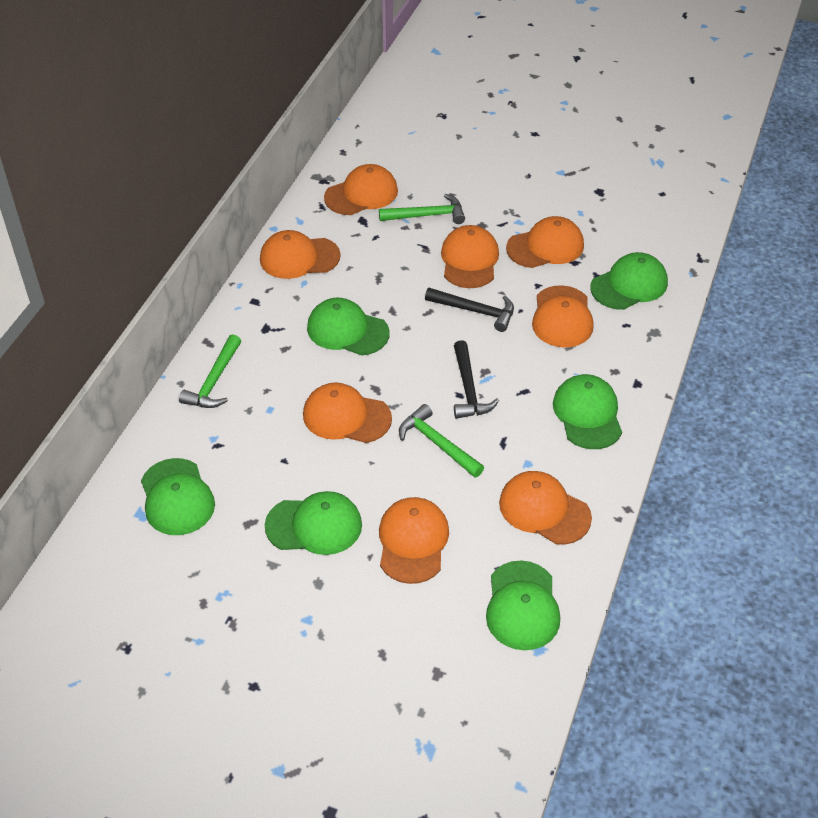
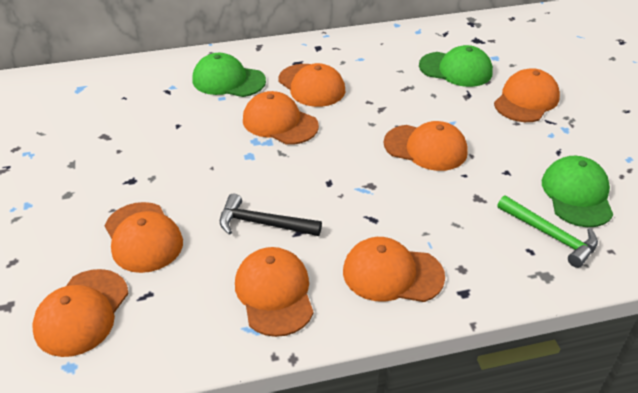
black hammer: [425,288,514,332] [454,340,499,419] = 2 -> [220,194,322,236] = 1
green cap: [141,458,215,535] [265,491,362,555] [307,298,390,356] [486,561,560,650] [553,374,622,449] [590,252,668,310] = 6 -> [192,53,266,97] [419,45,493,87] [542,156,613,227] = 3
green hammer: [179,334,241,408] [379,194,465,224] [399,404,484,478] = 3 -> [497,195,598,268] = 1

